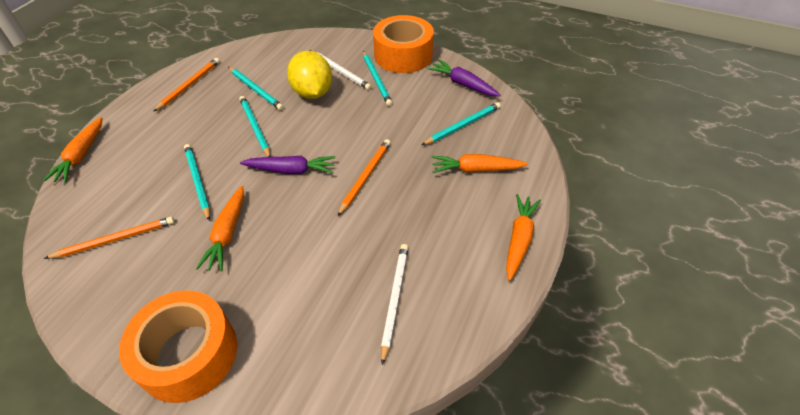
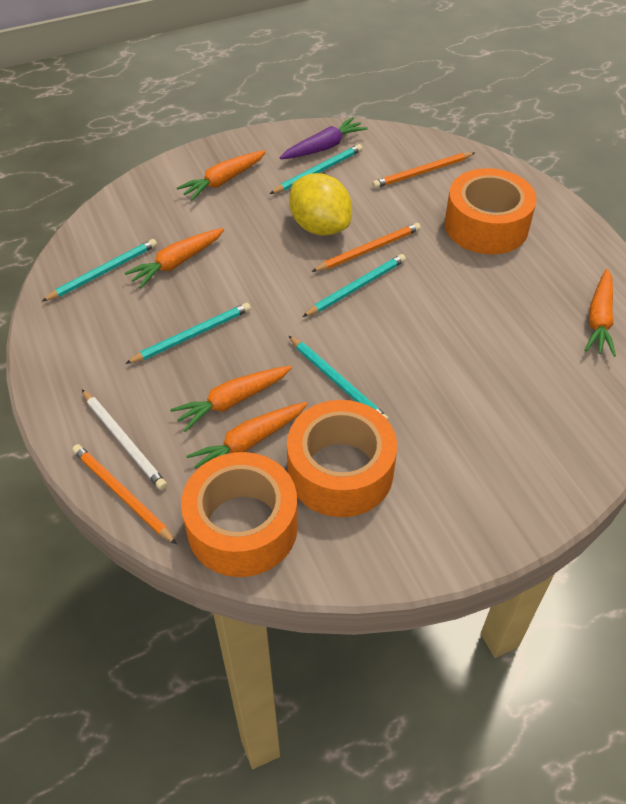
orange carrot: [43,117,102,183] [196,186,244,271] [432,154,528,173] [506,194,541,281] = 4 -> [125,228,224,288] [170,366,292,432] [177,150,266,201] [186,402,308,468] [585,269,616,357] = 5
orange tape: [119,290,237,403] [373,15,434,73] = 2 -> [181,452,298,577] [287,400,397,517] [445,168,537,255] = 3
purple carrot: [240,156,336,174] [428,60,501,97] = 2 -> [280,117,368,159] = 1
white pencil: [310,50,371,90] [381,244,409,365] = 2 -> [82,390,167,490] = 1

